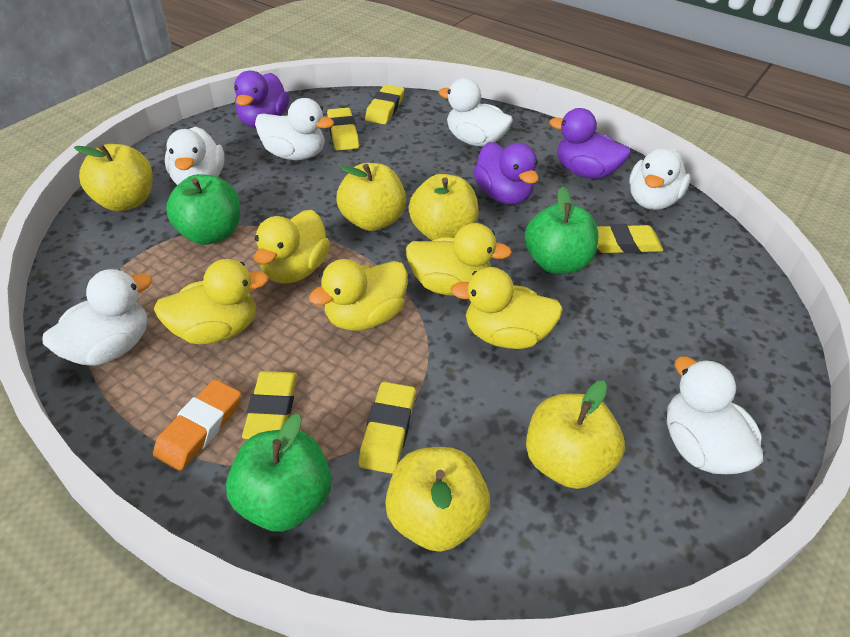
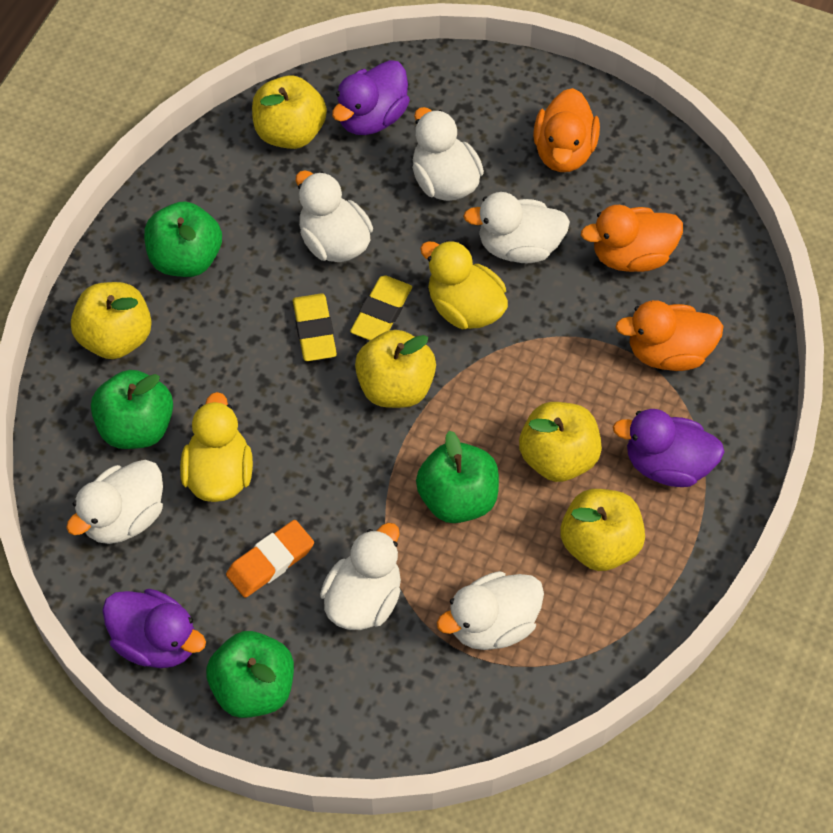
green apple: [166,174,240,245] [226,414,331,532] [525,187,599,274] = 3 -> [91,370,173,449] [144,201,222,277] [206,631,294,718] [416,430,499,523] = 4
orange duck: none = 0 -> [533,88,600,172] [581,205,683,272] [615,300,724,371] = 3
yellow duck: [154,259,269,344] [254,210,330,284] [309,259,408,331] [406,223,512,296] [450,267,563,349] = 5 -> [180,392,253,502] [420,240,508,329] = 2
yellow eraser: [242,371,298,439] [327,108,359,151] [359,382,415,474] [365,85,404,124] [597,224,663,254] = 5 -> [293,293,337,361] [350,276,412,340] = 2

